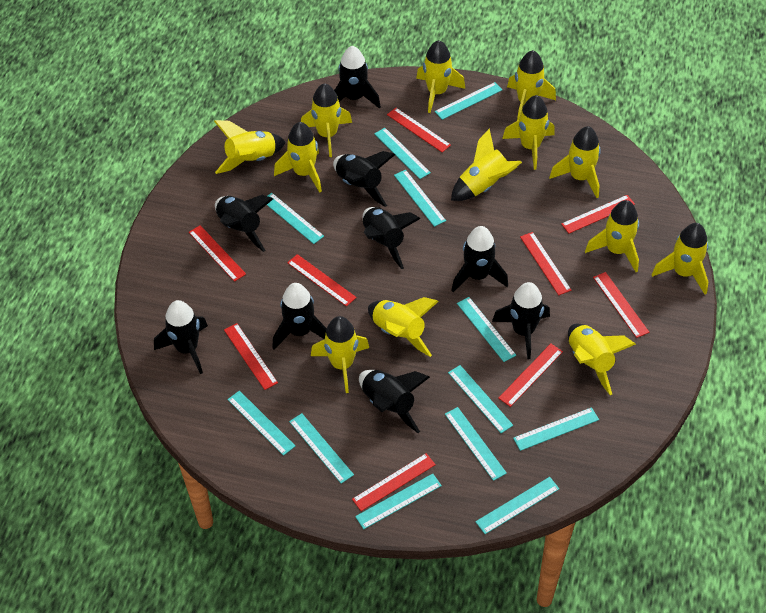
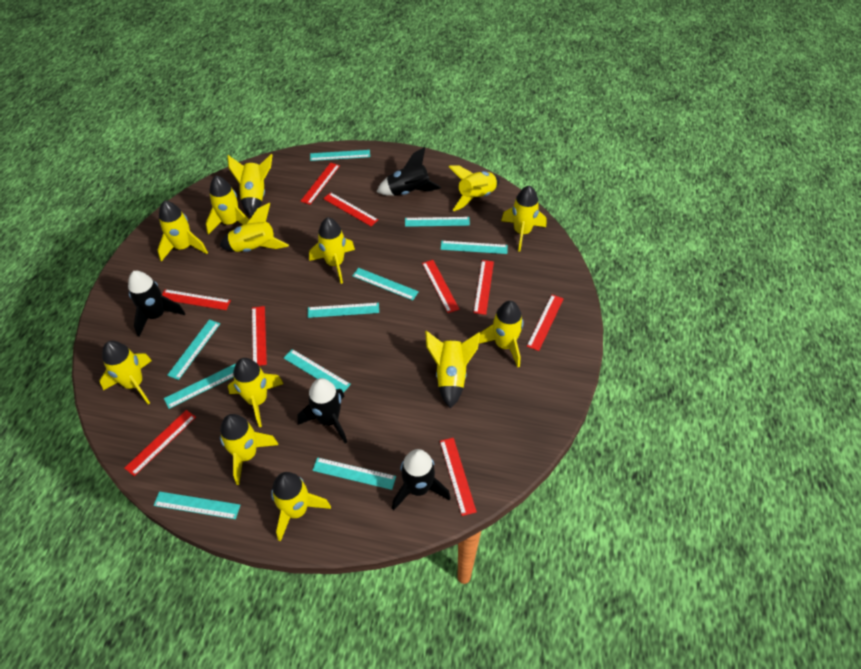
black rocket: [154,300,208,374] [215,195,273,252] [272,283,326,350] [333,151,395,207] [334,46,381,109] [359,370,430,433] [363,207,420,269] [451,226,508,292] [492,282,550,359] = 9 -> [128,271,185,337] [297,378,347,443] [377,147,441,196] [392,449,451,510] = 4
turquoise ruler: [227,390,295,456] [267,193,324,244] [289,413,354,484] [355,474,442,529] [374,128,431,179] [394,170,446,227] [435,82,502,120] [445,407,507,481] [448,365,513,433] [457,297,516,362] [475,477,559,534] [513,407,599,451] = 12 -> [153,491,240,519] [164,364,236,409] [167,319,220,380] [284,349,351,393] [308,303,379,318] [310,150,370,161] [312,457,396,490] [352,268,419,300] [405,217,470,227] [441,241,508,254] = 10

